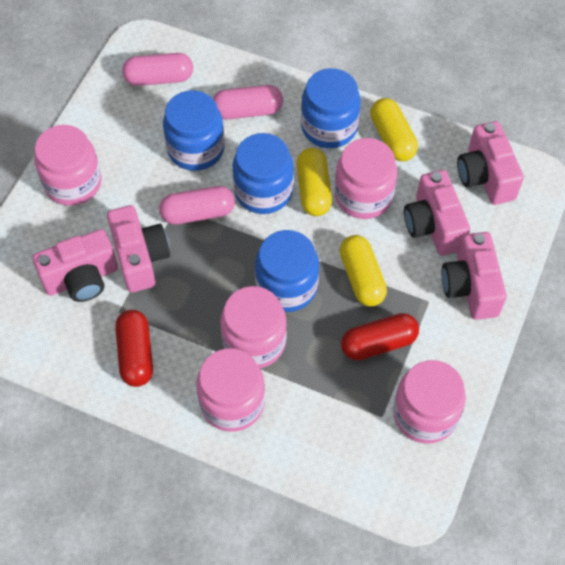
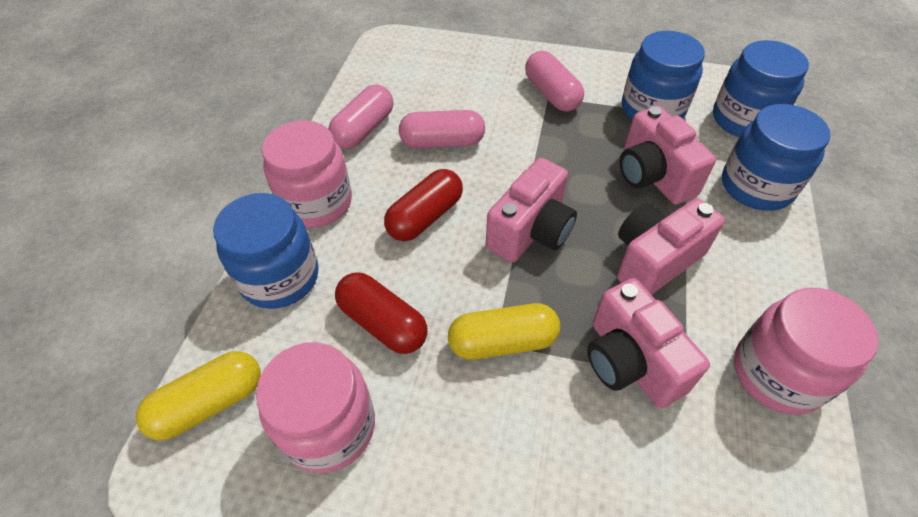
pink camera: [32,229,118,302] [107,205,170,293] [404,170,470,256] [441,232,507,320] [457,121,524,205] = 5 -> [486,158,577,262] [587,278,710,409] [617,198,725,295] [620,106,716,205] = 4
pink jar: [34,125,102,206] [196,348,265,432] [220,286,287,368] [335,138,397,219] [393,360,466,443] = 5 -> [256,342,375,473] [262,120,352,228] [734,288,879,414] = 3
yellow capsule: [297,148,332,216] [340,235,387,307] [370,98,418,161] = 3 -> [136,351,261,440] [448,303,560,360] = 2

